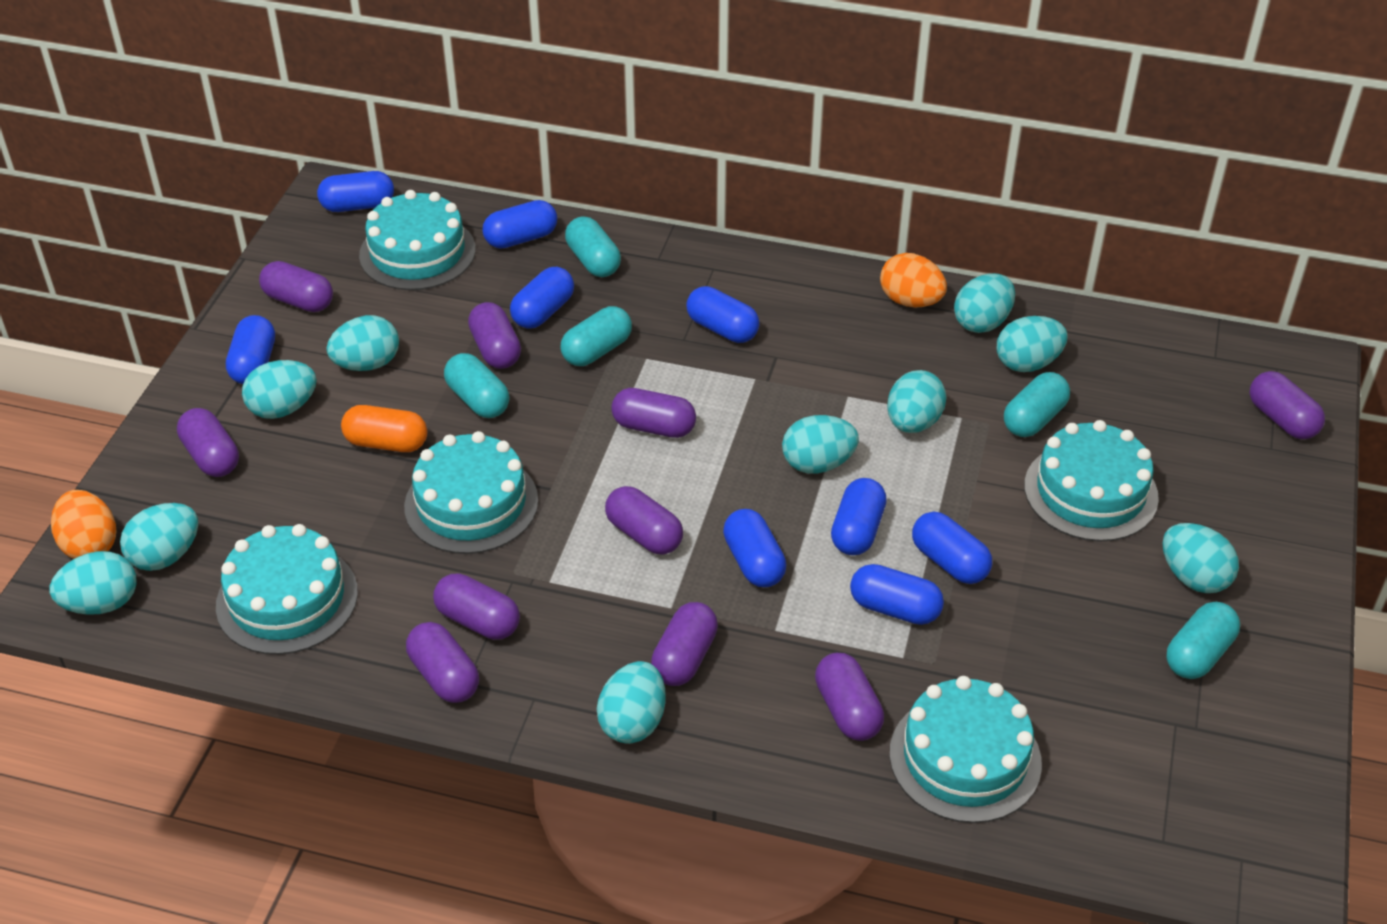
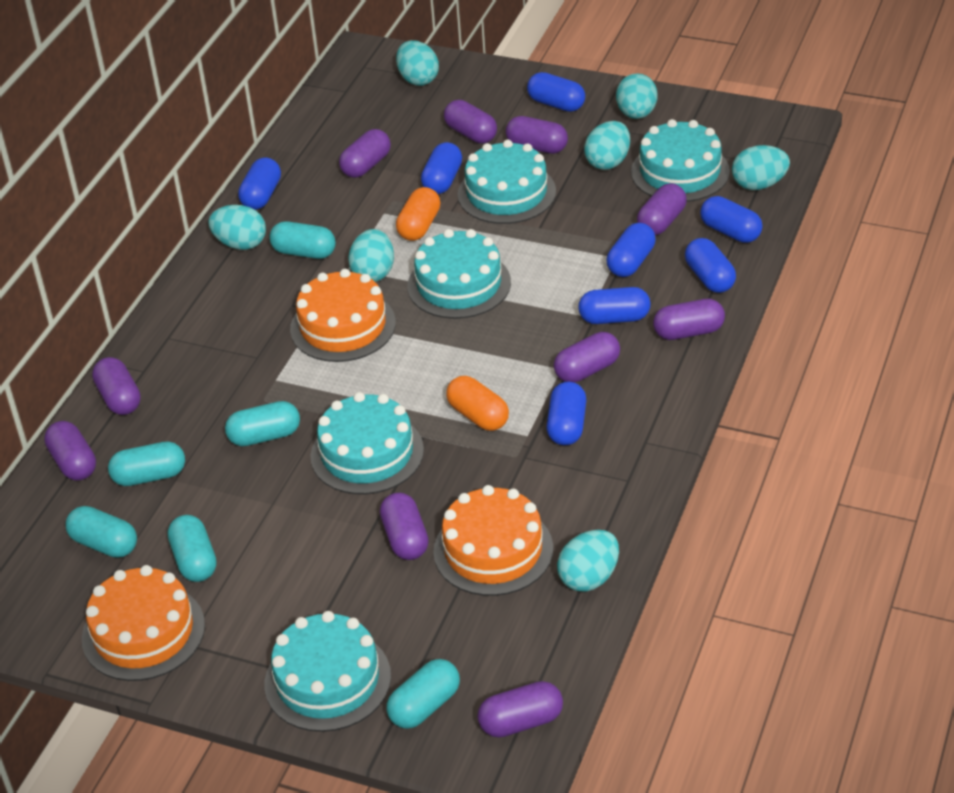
blue capsule: [226,315,275,384] [317,171,394,212] [482,200,557,249] [510,267,574,329] [686,286,760,343] [723,509,786,587] [831,478,887,555] [850,564,944,625] [912,512,992,584] = 9 -> [238,157,281,210] [421,142,462,194] [527,72,585,112] [546,382,586,445] [578,287,650,324] [607,223,656,277] [685,238,736,293] [700,196,763,243] = 8
orange cake: none = 0 -> [82,565,205,681] [290,269,396,362] [433,485,553,596] = 3
orange capsule: [341,405,427,452] = 1 -> [396,187,440,241] [446,376,509,431] = 2
orange egg: [51,490,116,559] [880,253,947,307] = 2 -> none = 0
turquoise capsule: [444,353,510,418] [560,306,632,366] [565,216,621,277] [1004,372,1070,437] [1166,602,1240,679] = 5 -> [65,506,137,558] [108,441,185,486] [168,515,216,582] [225,401,300,446] [269,221,336,259] [387,659,460,729] = 6
turquoise egg: [49,551,137,615] [120,503,198,571] [242,360,317,419] [326,315,399,371] [597,661,666,744] [782,415,859,474] [887,370,946,433] [954,273,1015,333] [997,316,1068,372] [1162,523,1239,593] = 10 -> [208,205,266,250] [348,229,394,282] [396,40,439,86] [557,530,619,592] [584,121,630,170] [616,73,657,119] [732,145,790,190] = 7

